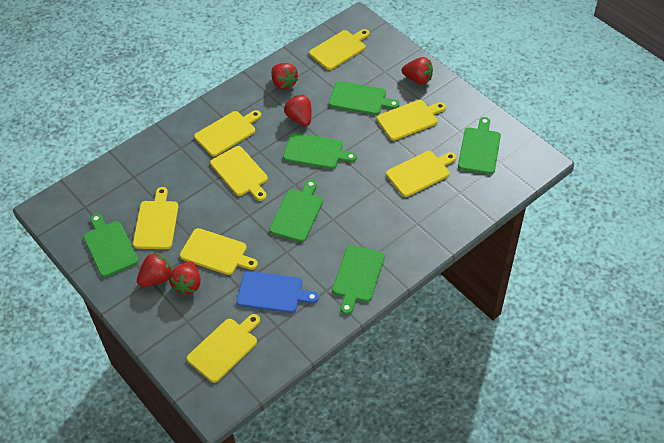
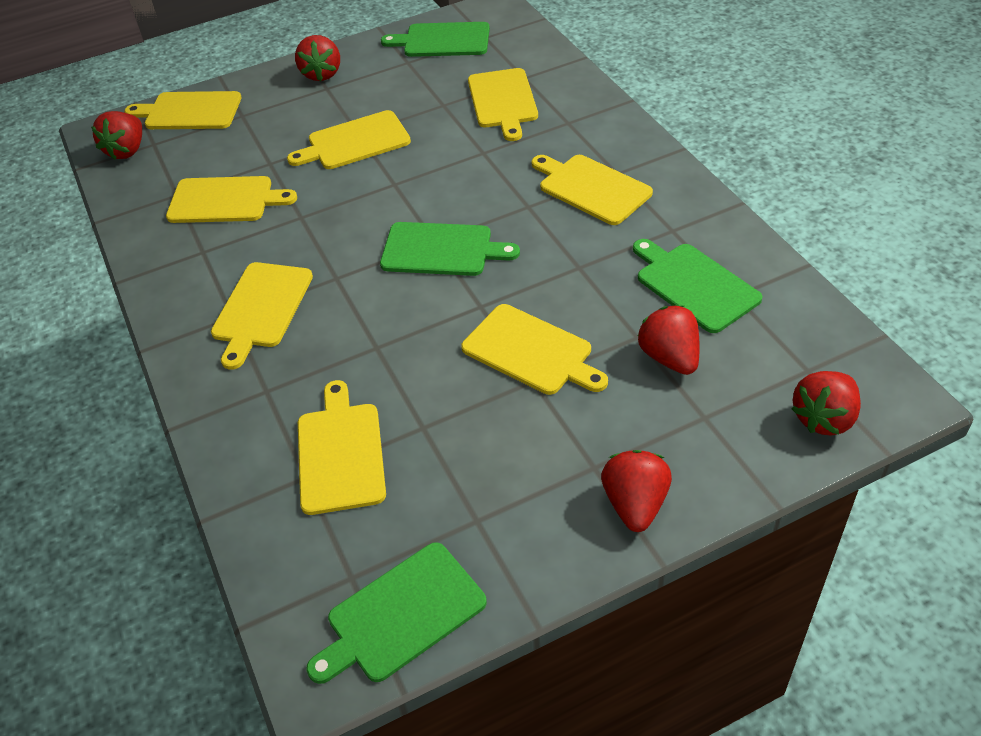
blue cutting board: [236,271,319,313] = 1 -> none = 0
green cutting board: [84,214,138,277] [269,180,323,242] [283,133,357,169] [329,81,399,115] [332,245,385,315] [458,117,501,174] = 6 -> [306,542,487,684] [380,222,520,276] [381,22,490,57] [633,239,763,333] = 4

